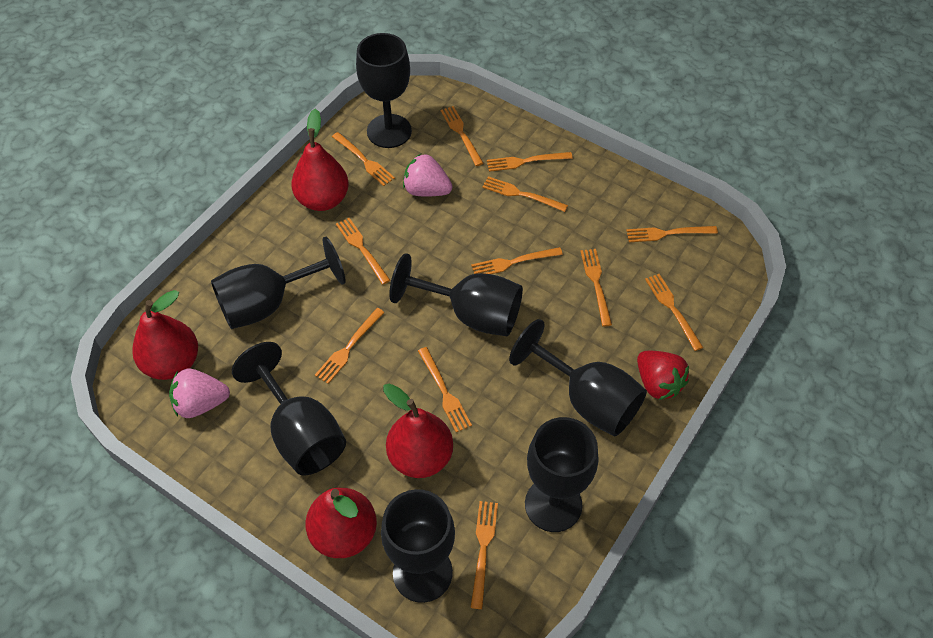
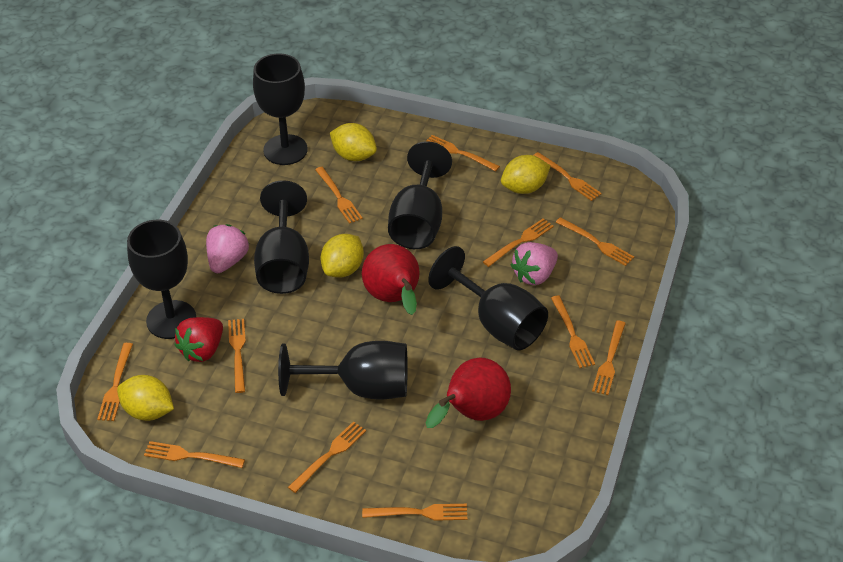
black goblet: [211,237,346,329] [232,342,346,475] [356,33,412,148] [381,489,455,603] [389,253,523,336] [509,319,647,436] [525,417,598,532] = 7 -> [127,220,196,339] [253,53,308,165] [254,180,309,294] [278,341,408,399] [388,141,452,249] [428,246,548,350] = 6
red pear: [132,290,198,380] [291,109,349,211] [305,488,377,558] [383,383,453,478] = 4 -> [362,244,420,315] [426,358,511,428] = 2
yellow lemon: none = 0 -> [117,375,174,421] [320,234,364,278] [330,123,377,161] [501,155,550,194] = 4

